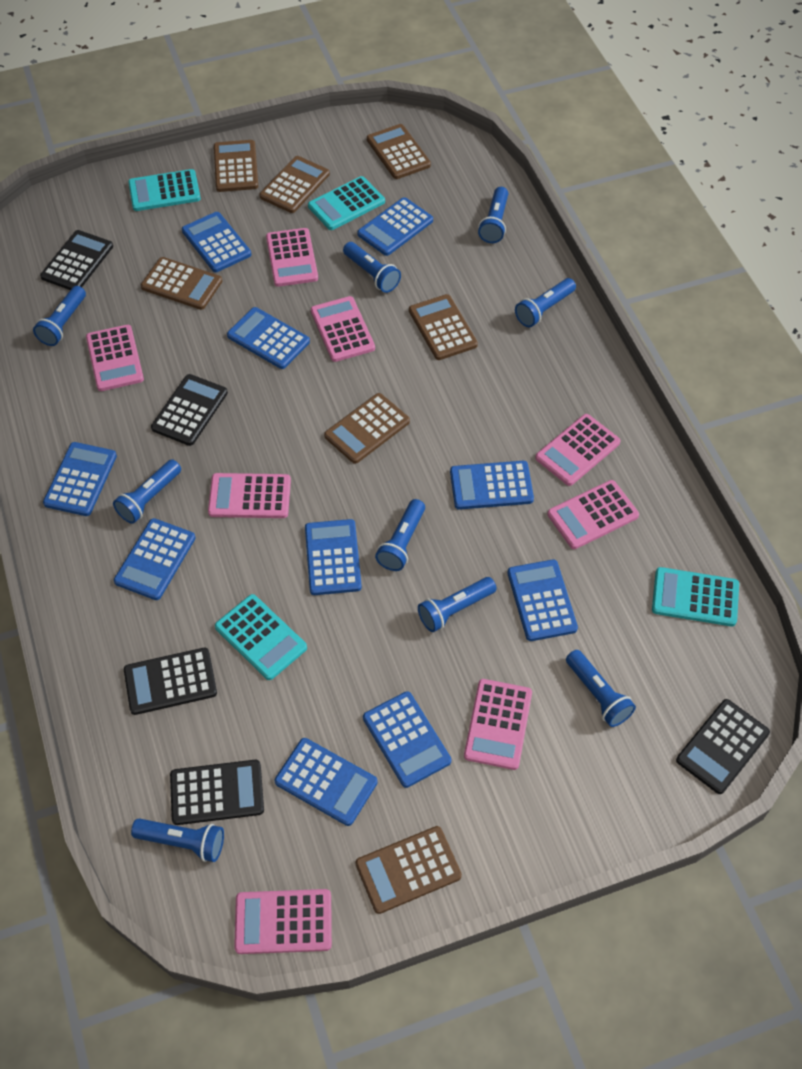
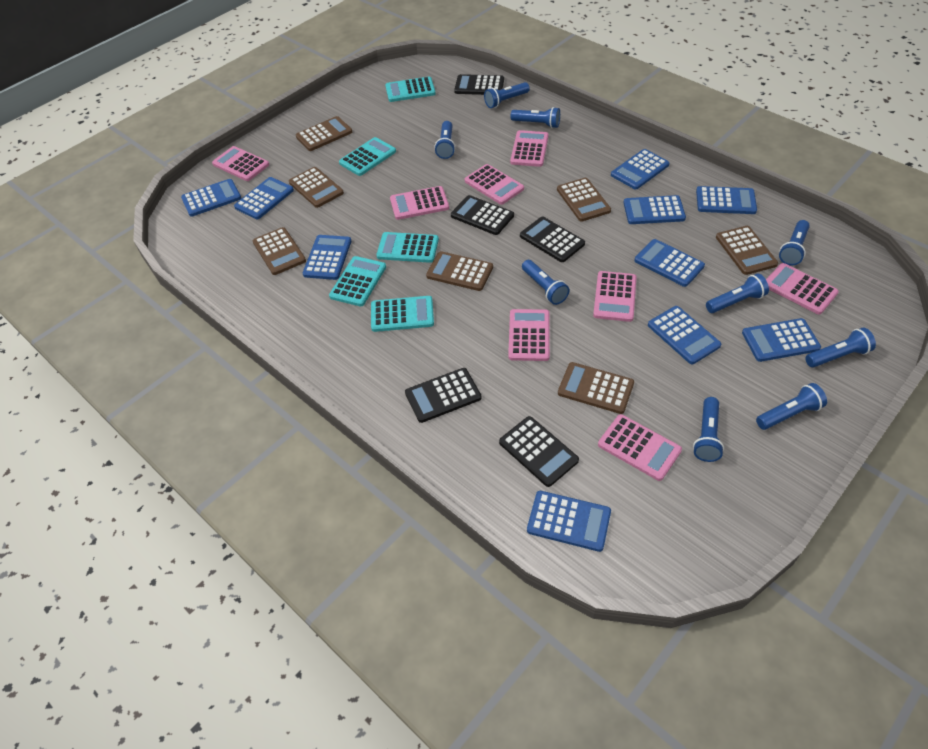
turquoise calculator: [128,169,201,211] [215,594,307,680] [308,176,385,230] [652,567,739,626] = 4 -> [329,256,386,306] [339,137,396,176] [371,296,434,332] [376,232,439,263] [385,77,436,102] = 5

